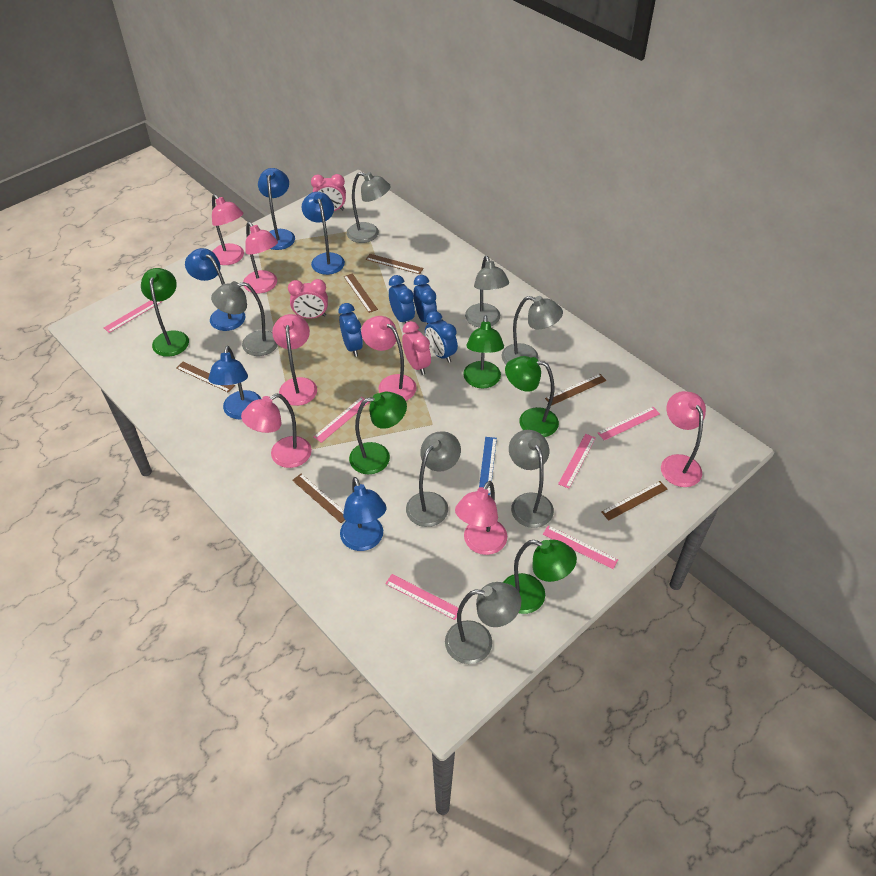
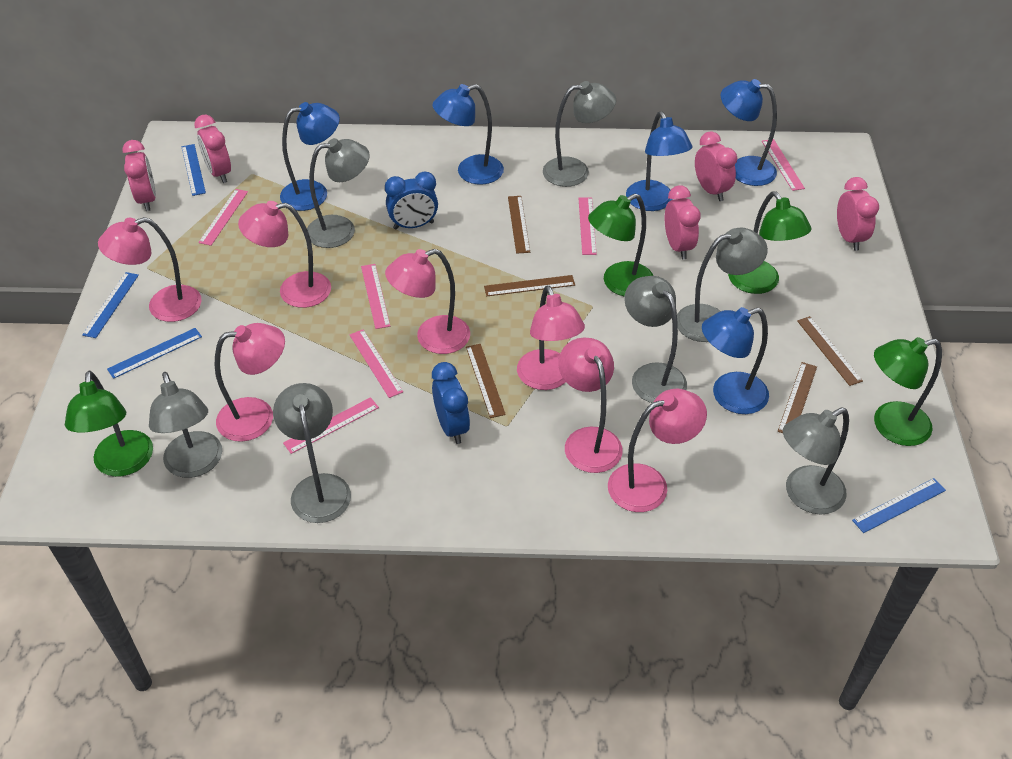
blue clock: [338,303,363,357] [389,275,415,323] [413,275,437,324] [425,311,458,363] = 4 -> [385,171,438,229] [432,362,470,444] = 2
blue ruler: [479,437,497,495] = 1 -> [82,272,139,338] [107,328,202,379] [182,144,206,196] [852,478,946,533] = 4
brown ruler: [176,362,235,393] [292,474,345,523] [344,273,378,313] [366,254,423,274] [545,374,607,406] [602,481,667,521] = 6 -> [466,344,506,418] [484,275,575,296] [508,196,530,254] [778,362,817,433] [797,316,863,386] = 5
green lamp: [141,268,189,357] [349,392,407,474] [463,315,504,388] [503,540,577,614] [505,356,559,437] = 5 -> [65,371,153,477] [588,194,653,297] [728,192,811,294] [874,337,942,446] = 4
pink clock: [288,279,328,319] [311,174,346,211] [402,321,431,375] = 3 -> [123,140,156,211] [194,115,231,183] [665,185,701,259] [695,131,737,201] [837,177,879,251] = 5

